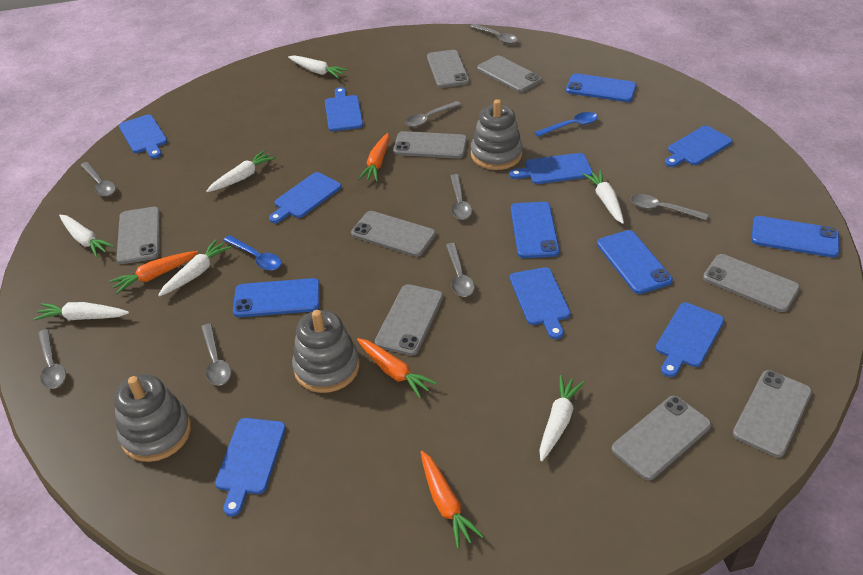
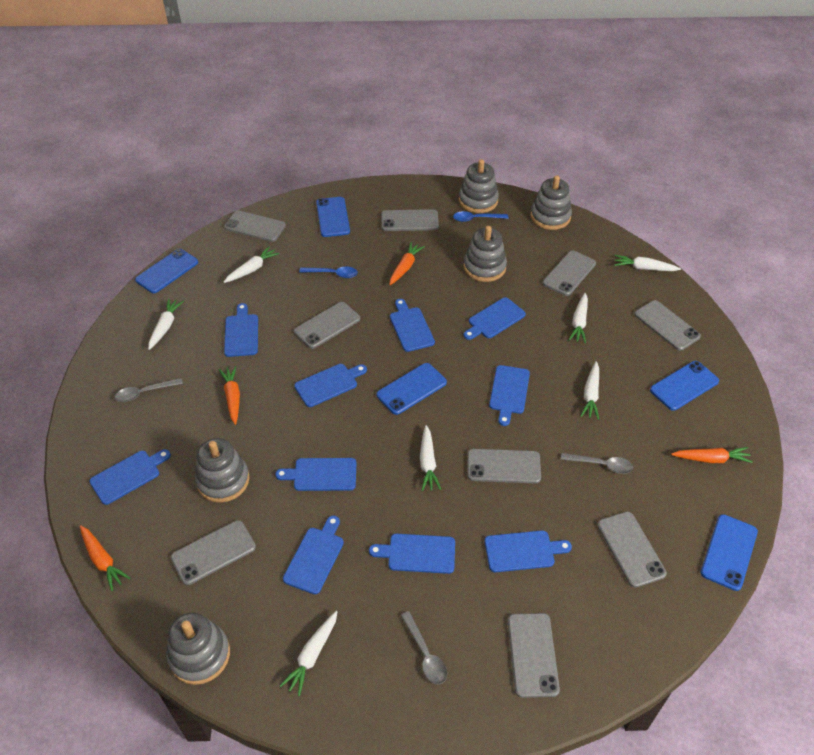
blue cutting board: [119,114,168,159] [215,418,286,516] [269,172,341,223] [325,87,363,131] [510,153,593,184] [510,267,570,339] [656,303,724,377] [665,126,733,167] = 8 -> [89,449,171,505] [224,303,258,357] [275,458,356,491] [283,515,344,594] [294,364,367,407] [369,534,455,574] [390,299,435,352] [464,297,526,340] [484,530,572,572] [489,365,530,426] = 10
grey spoon: [38,329,66,389] [80,162,116,196] [201,323,231,385] [405,101,461,127] [446,243,475,297] [450,174,472,220] [470,24,518,44] [630,194,708,220] = 8 -> [115,378,183,402] [401,611,447,685] [561,453,633,474] = 3
grey stacking toy: [114,374,191,462] [292,310,359,393] [471,99,523,170] = 3 -> [167,612,230,685] [195,438,249,503] [459,159,499,213] [463,226,507,282] [530,175,572,230] = 5

